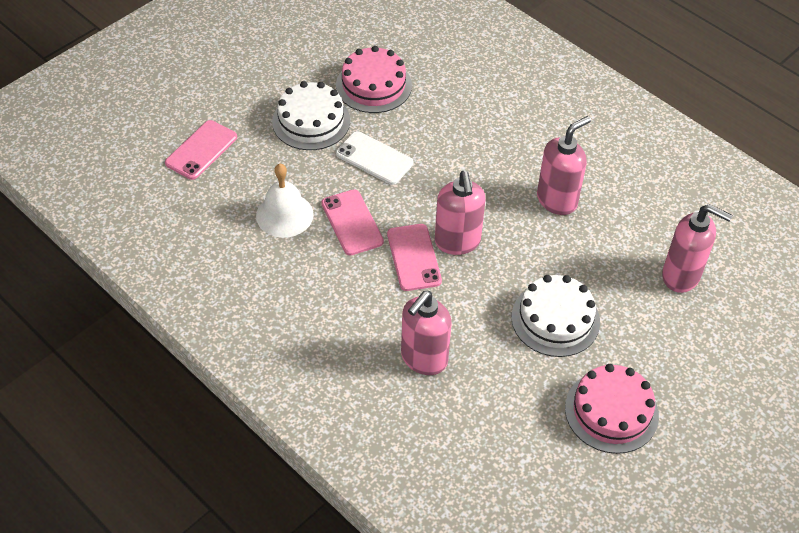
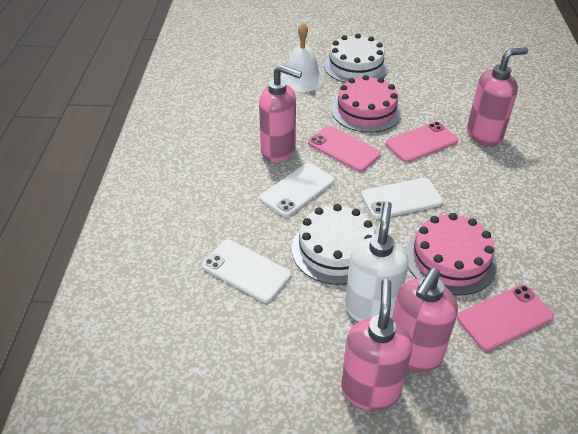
white phone: [336,131,414,185] = 1 -> [202,240,291,303] [260,163,334,217] [361,178,443,219] = 3
white soap dispenser: none = 0 -> [345,201,409,322] = 1

